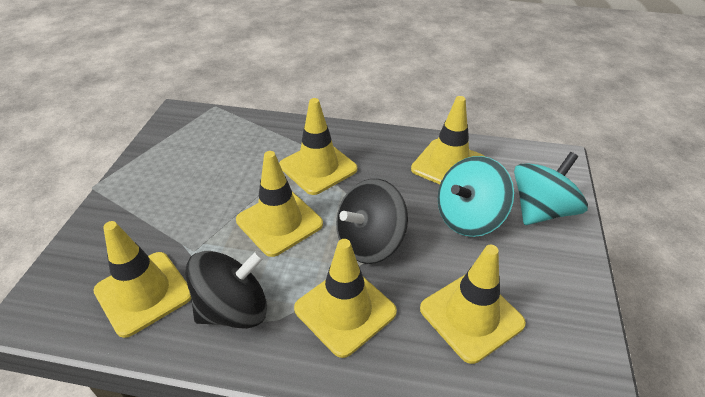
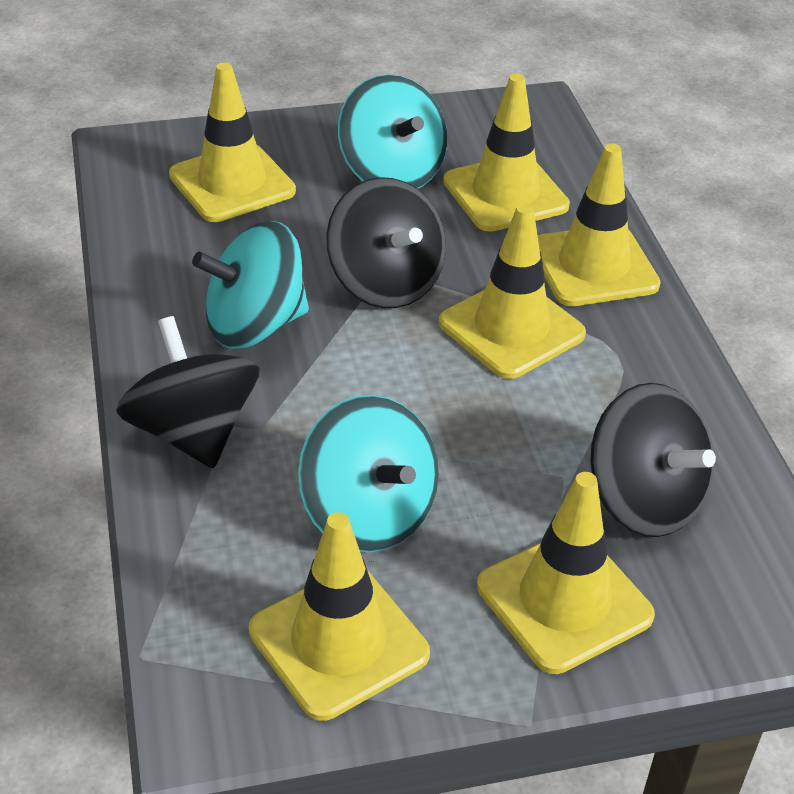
black spinning top: [185,251,267,329] [336,179,408,264] = 2 -> [117,316,260,469] [327,177,446,308] [590,383,716,537] = 3
turquoise spinning top: [437,156,514,237] [514,152,588,225] = 2 -> [192,221,309,349] [298,395,439,552] [338,74,447,189] = 3

